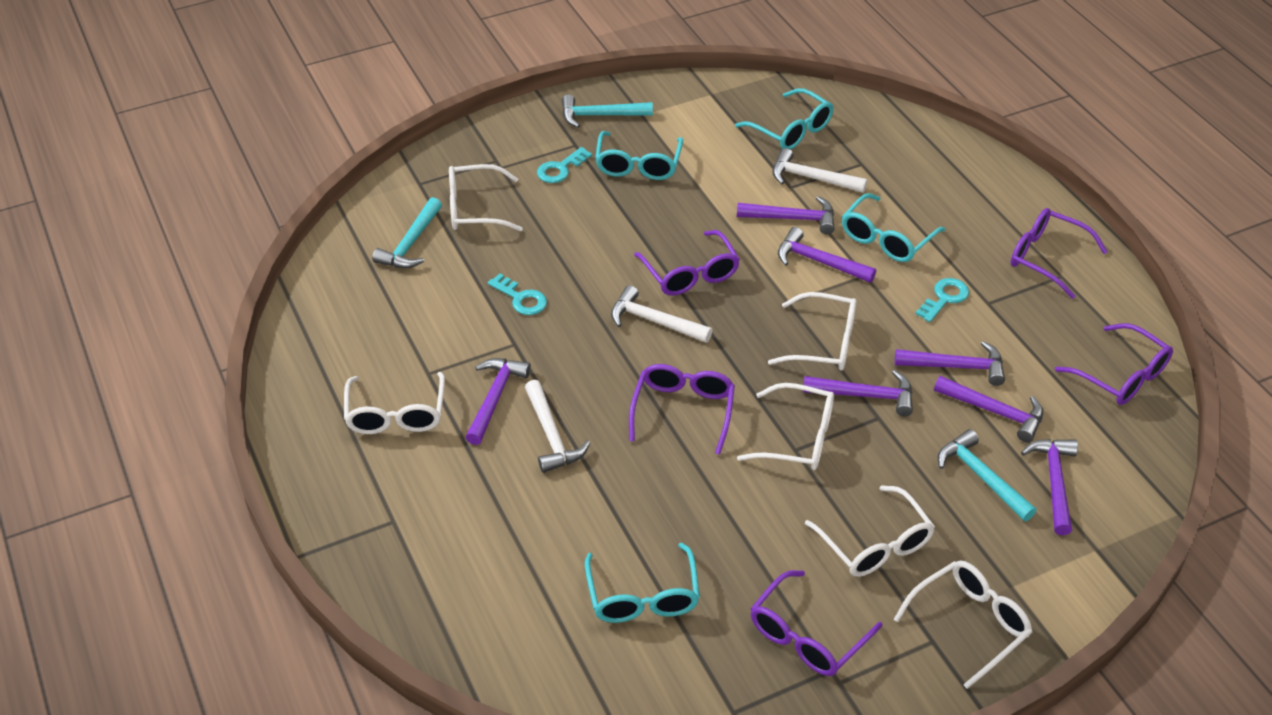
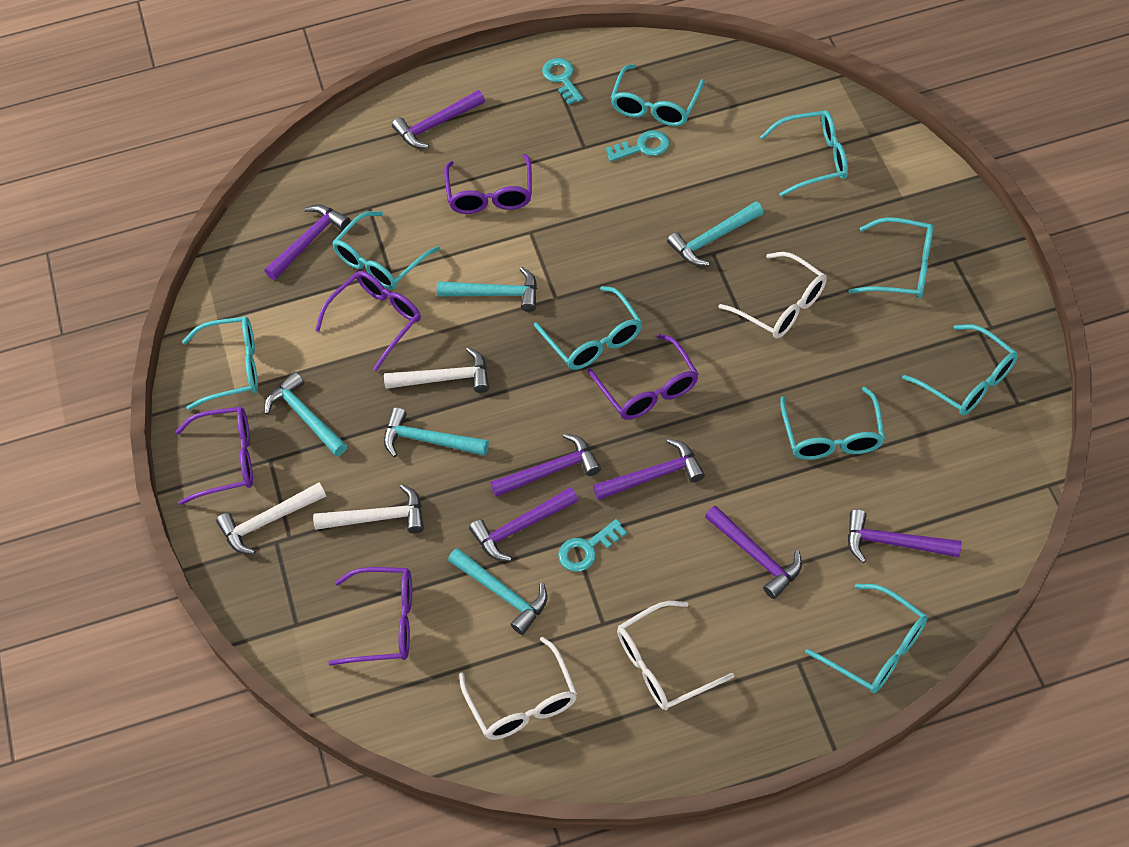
turquoise glasses: [585,543,700,623] [595,131,683,180] [735,88,834,150] [842,193,945,262] = 4 -> [182,316,258,410] [332,211,440,290] [534,286,642,370] [610,64,705,126] [760,110,848,197] [780,387,885,460] [805,584,927,693] [848,217,933,299] [902,324,1018,416] = 9
turquoise hammer: [372,197,442,268] [562,94,653,128] [938,429,1037,521] = 3 -> [264,372,347,456] [384,407,489,457] [437,267,537,312] [448,548,547,635] [667,201,763,266] = 5
white glasses: [344,372,445,434] [449,164,523,231] [737,383,834,470] [768,292,857,370] [805,485,935,577] [894,560,1032,689] = 6 -> [459,636,577,740] [617,601,734,710] [718,252,827,339] = 3

